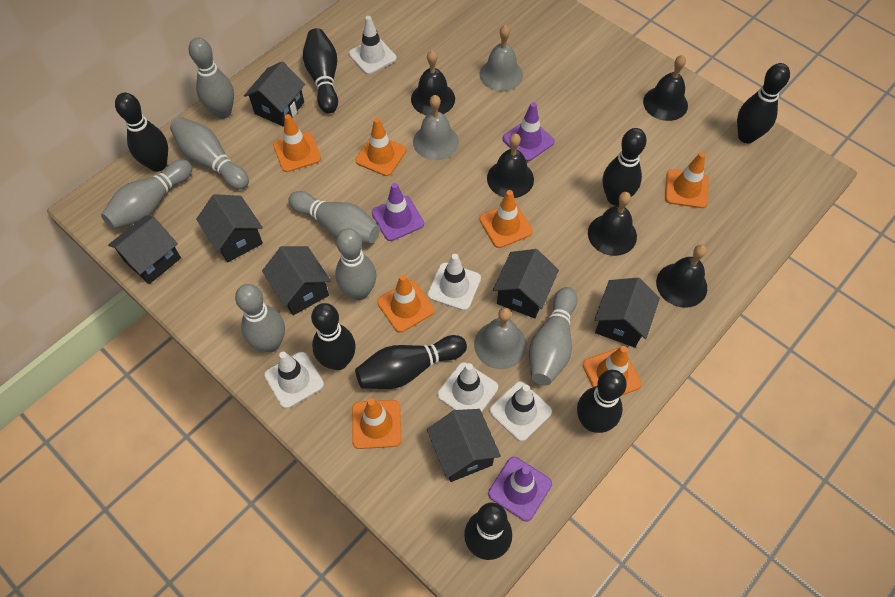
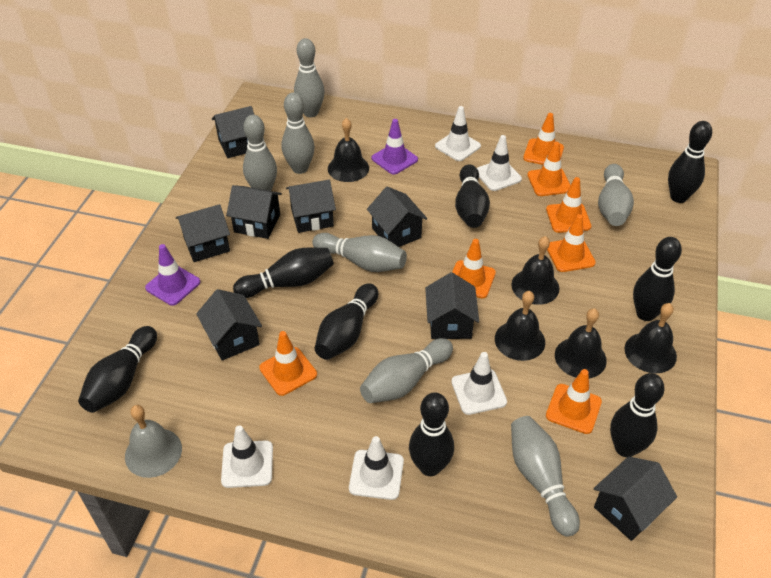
black house: [108,216,181,284] [196,194,263,262] [244,62,305,127] [262,246,331,315] [427,409,501,482] [493,249,559,318] [594,278,660,348] = 7 -> [176,204,230,262] [196,289,262,361] [212,106,254,158] [226,185,282,239] [286,180,336,233] [367,186,427,247] [425,272,479,339] [594,456,677,541] = 8
grey bell: [413,95,459,160] [474,307,527,369] [480,25,523,91] = 3 -> [125,405,182,478] = 1
purple traffic cone: [372,183,424,241] [488,457,552,521] [503,102,555,161] = 3 -> [145,244,200,306] [371,119,418,175] = 2

